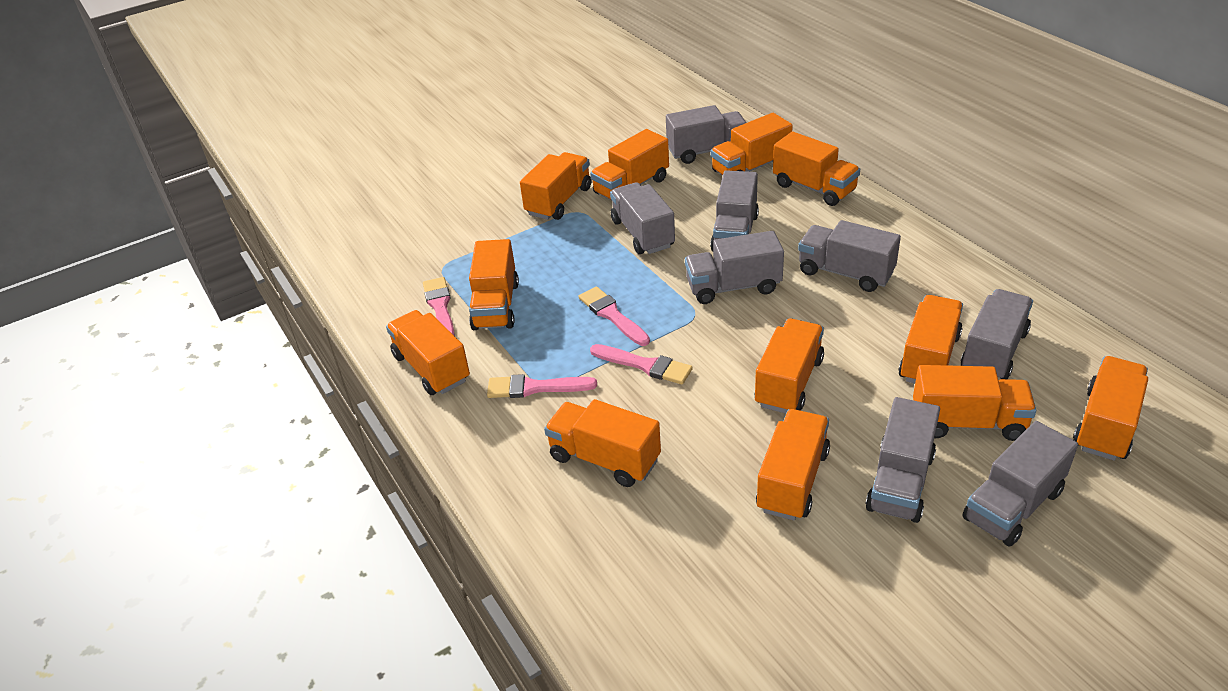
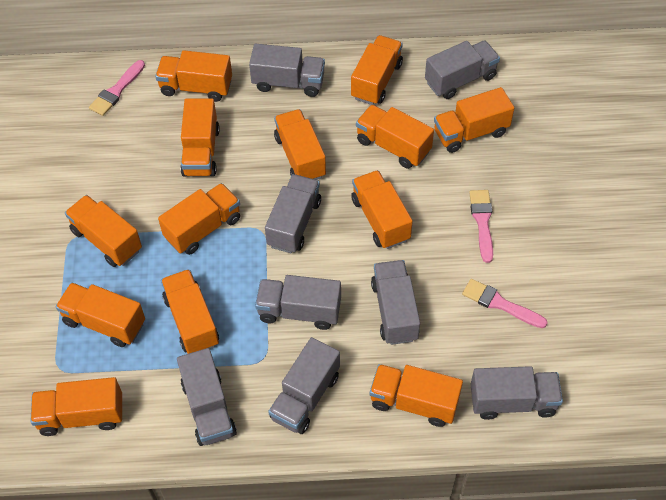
orange truck: [386,310,470,395] [469,239,519,330] [520,152,591,220] [544,399,661,487] [590,129,669,201] [711,113,793,176] [755,318,824,413] [756,409,830,520] [773,132,860,206] [898,295,963,383] [913,365,1036,441] [1073,356,1148,461] = 12 -> [30,377,122,436] [56,282,145,347] [65,195,142,267] [155,50,232,102] [158,183,240,255] [161,269,219,354] [180,98,220,176] [274,109,326,180] [351,35,403,105] [351,170,413,249] [356,104,434,169] [370,364,463,427] [434,87,514,153] = 13
pink brush: [423,277,455,336] [487,374,597,398] [578,287,650,346] [590,344,693,384] = 4 -> [89,60,145,116] [462,279,548,328] [469,190,493,263] = 3

